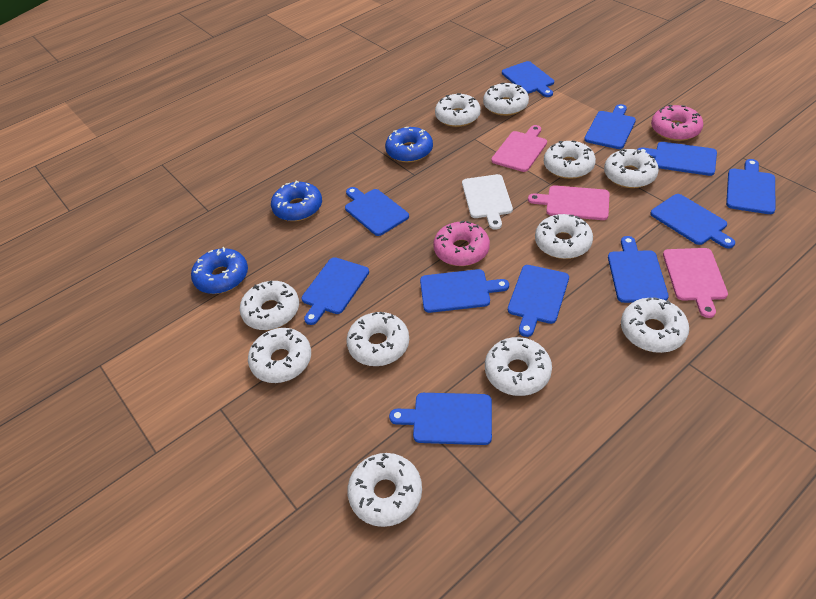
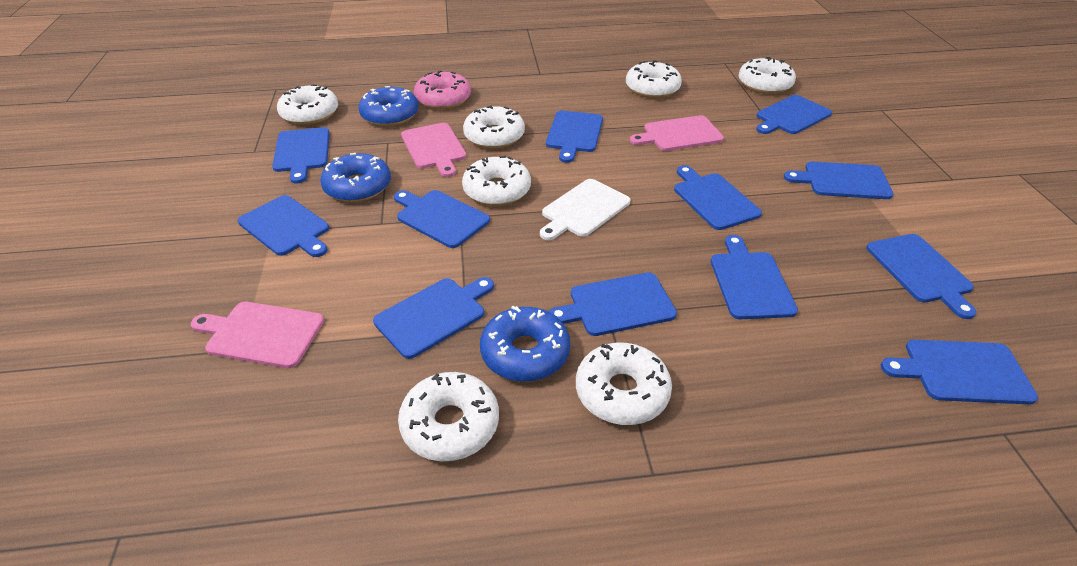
blue cutting board: [301,257,369,325] [345,187,409,236] [389,393,492,445] [420,269,509,313] [502,61,554,97] [508,265,569,337] [584,104,636,149] [608,236,669,303] [638,142,717,176] [650,194,735,249] [726,159,776,214] = 11 -> [238,195,329,257] [272,127,330,183] [373,277,494,359] [394,190,490,248] [546,111,603,163] [549,272,677,336] [674,165,762,230] [711,235,798,319] [756,95,832,134] [784,162,893,199] [866,234,977,319] [881,340,1038,404] = 12
pink donut: [433,221,490,266] [651,105,703,141] = 2 -> [414,70,471,109] = 1
white donut: [240,281,299,330] [248,328,311,383] [346,312,409,366] [347,453,422,527] [435,93,481,127] [483,83,529,116] [485,337,552,396] [535,214,593,259] [544,141,596,179] [604,149,659,188] [621,297,689,353] = 11 -> [277,84,338,125] [398,372,499,461] [462,156,531,206] [463,105,525,149] [576,342,672,425] [626,60,682,98] [739,57,796,94] = 7

